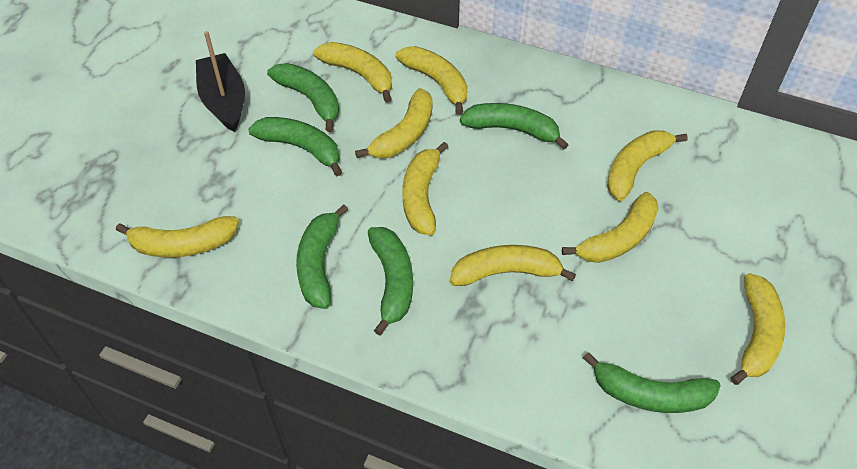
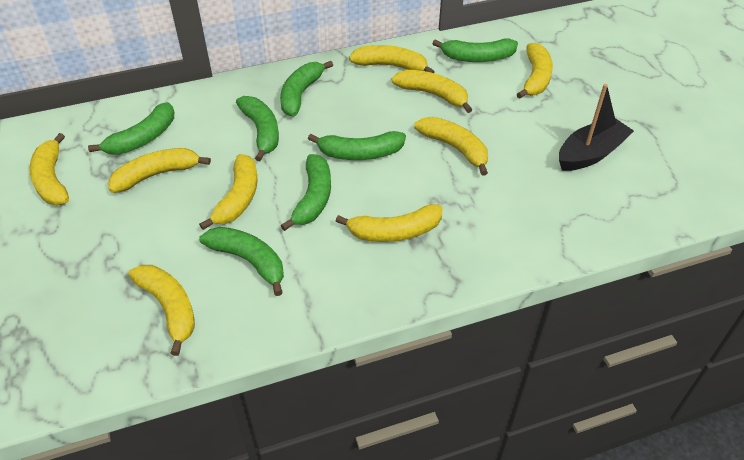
green banana: [248,117,342,176] [267,63,339,132] [296,204,348,309] [368,227,413,336] [460,103,569,150] [583,352,721,413] = 6 -> [88,102,174,155] [199,227,284,296] [236,96,279,161] [280,61,333,116] [281,154,331,231] [308,131,406,160] [432,39,518,62] = 7

